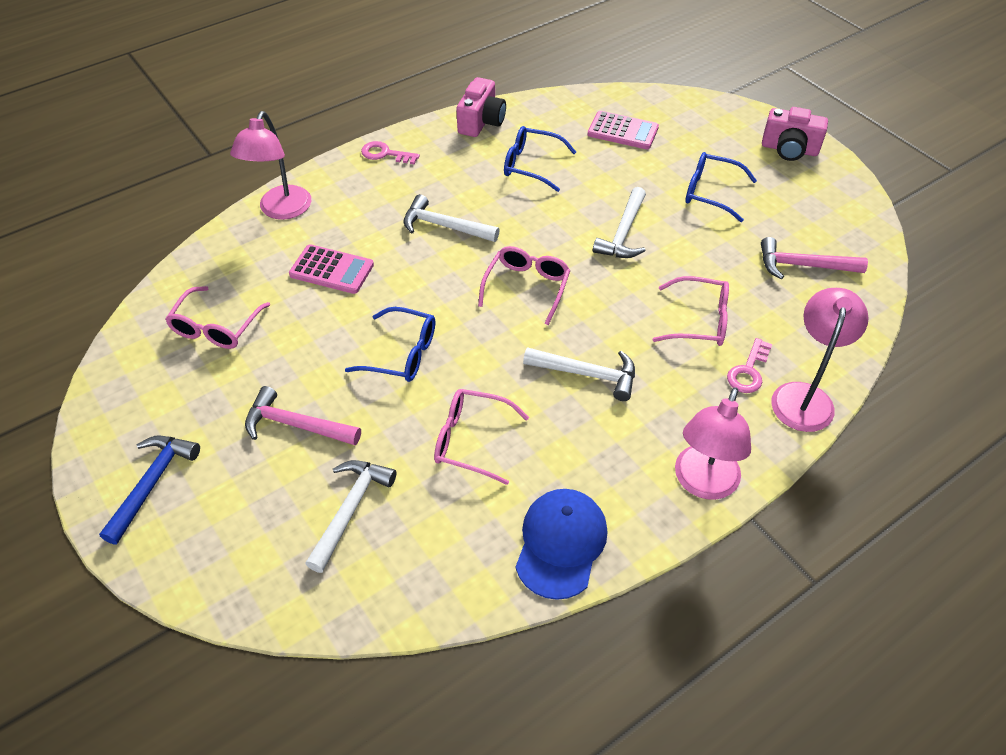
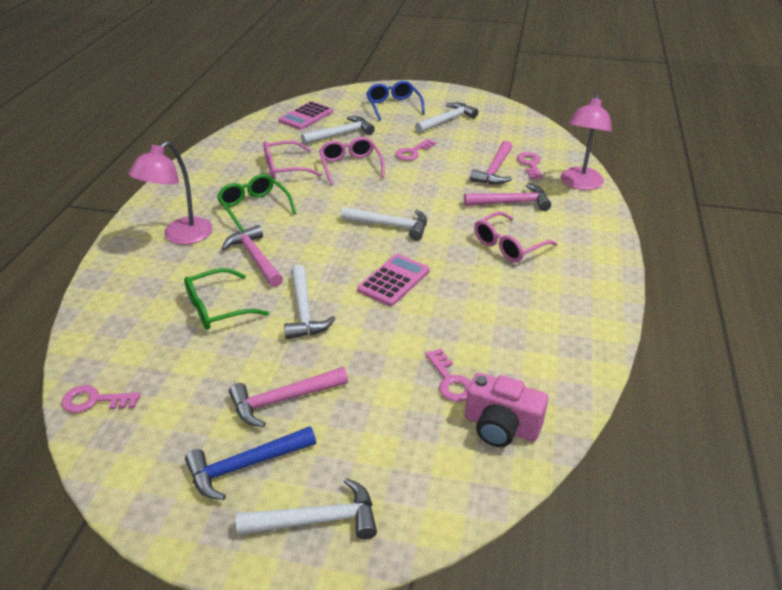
blue cap: [516,489,607,600] = 1 -> none = 0
blue glasses: [345,307,435,382] [504,126,576,192] [685,152,757,222] = 3 -> [366,81,425,121] = 1
green glasses: none = 0 -> [184,268,269,330] [217,174,296,232] = 2
pink camera: [456,77,506,137] [762,107,828,161] = 2 -> [465,372,548,447] = 1
pink glasses: [165,286,270,349] [434,389,529,485] [478,246,571,325] [652,276,729,346] = 4 -> [263,140,322,179] [319,137,385,185] [474,211,558,262] = 3
pink hammer: [245,386,361,445] [761,237,868,279] = 2 -> [221,225,283,287] [229,367,348,427] [464,184,551,211] [470,140,512,185] = 4
pink key: [361,141,420,164] [727,338,772,393] = 2 -> [61,385,141,413] [396,139,436,161] [425,348,471,402] [517,152,543,179] = 4
pink lamp: [230,111,311,220] [675,387,751,500] [771,288,869,432] = 3 -> [128,141,213,245] [561,94,612,190] = 2
white hammer: [305,460,396,573] [404,194,500,242] [523,347,635,401] [593,187,646,258] = 4 -> [236,478,377,540] [284,265,336,339] [301,116,375,145] [341,207,427,241] [415,102,478,133] = 5

